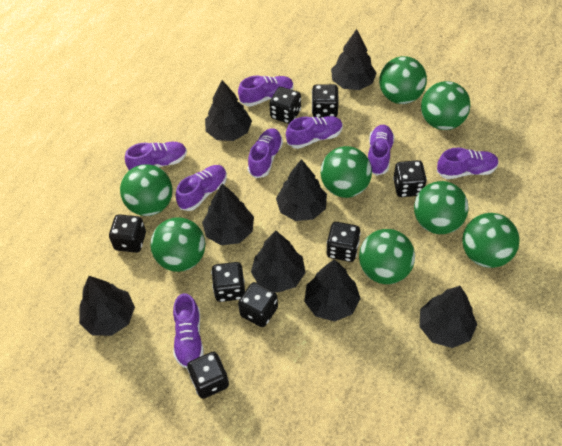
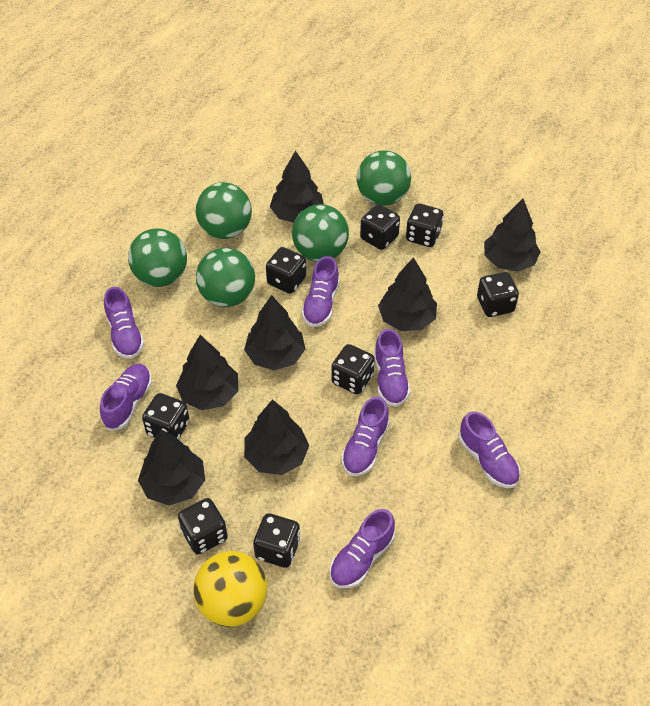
black tree: [79,276,135,336] [202,184,254,245] [205,80,252,141] [251,231,306,293] [276,159,327,221] [304,259,361,322] [331,29,376,90] [420,286,477,348] = 8 -> [138,429,205,505] [176,335,238,410] [244,295,305,370] [244,399,309,475] [270,151,324,223] [378,257,437,331] [484,198,541,272] = 7
green ball: [120,164,172,216] [151,217,205,272] [321,146,372,198] [359,229,415,284] [379,56,427,104] [414,181,469,234] [421,81,471,130] [462,213,520,268] = 8 -> [128,228,187,287] [196,182,252,239] [196,248,255,307] [292,204,349,262] [357,150,411,206] = 5
purple shoe: [125,142,187,170] [173,293,204,369] [176,165,227,211] [238,76,294,107] [248,128,283,178] [286,116,343,149] [368,125,395,176] [437,148,499,179] = 8 -> [100,364,152,431] [104,287,144,359] [301,256,340,327] [330,509,395,588] [341,397,390,476] [374,329,410,407] [459,411,520,488] = 7
yellow ball: none = 0 -> [193,551,267,627] = 1

